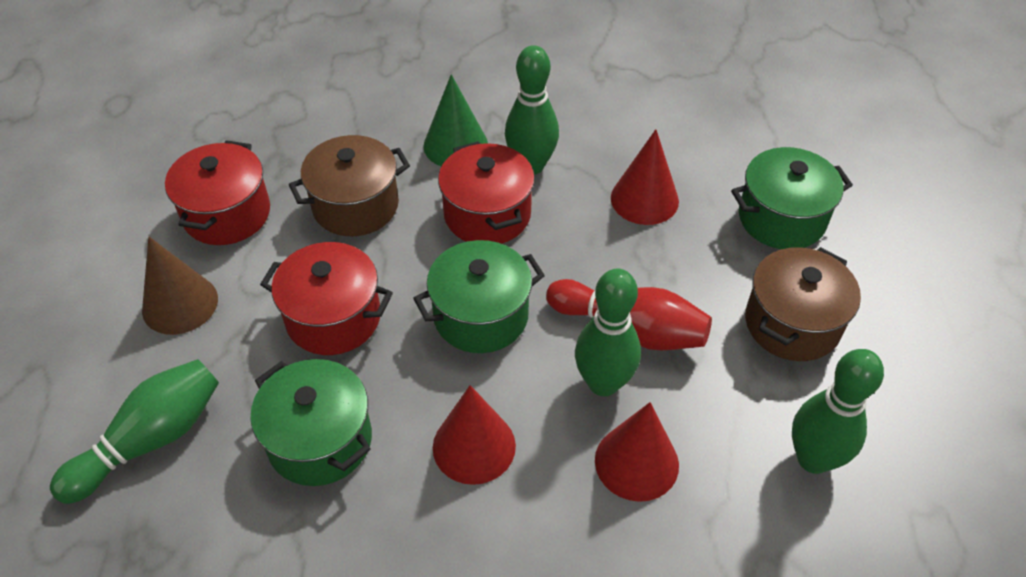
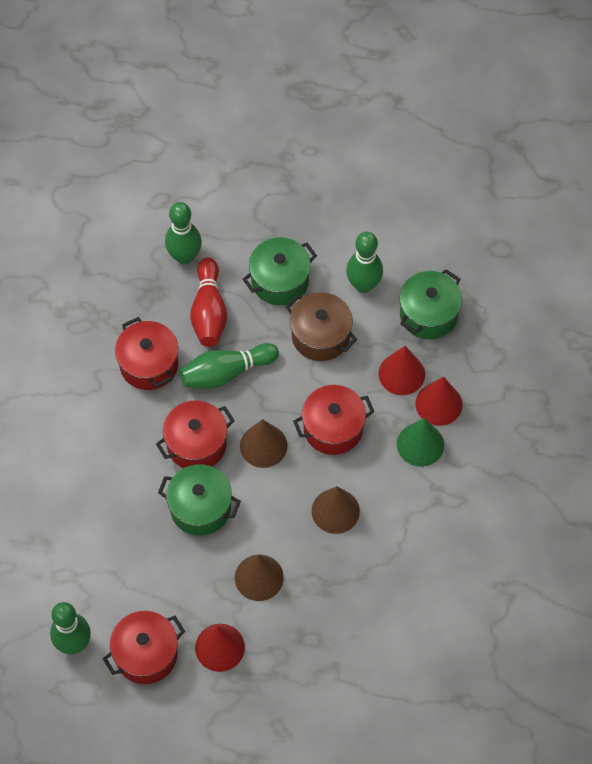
brown cone: [142,237,218,335] = 1 -> [235,554,284,601] [240,419,287,468] [312,486,360,534] = 3
brown pot: [289,135,410,236] [745,247,861,361] = 2 -> [286,292,357,361] = 1
red pot: [165,140,270,245] [260,242,393,355] [438,141,535,244] = 3 -> [103,611,185,684] [115,317,178,390] [156,400,235,468] [293,385,374,455] = 4

